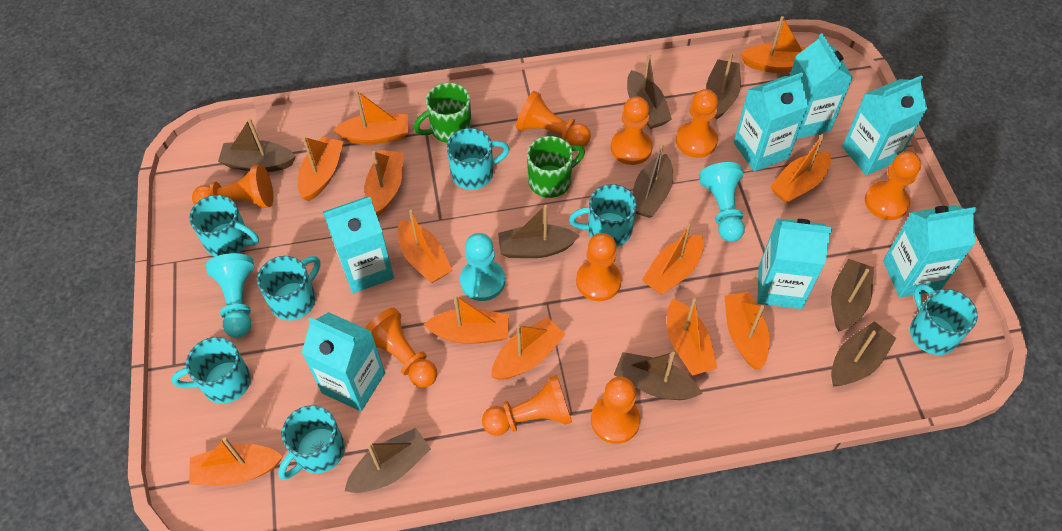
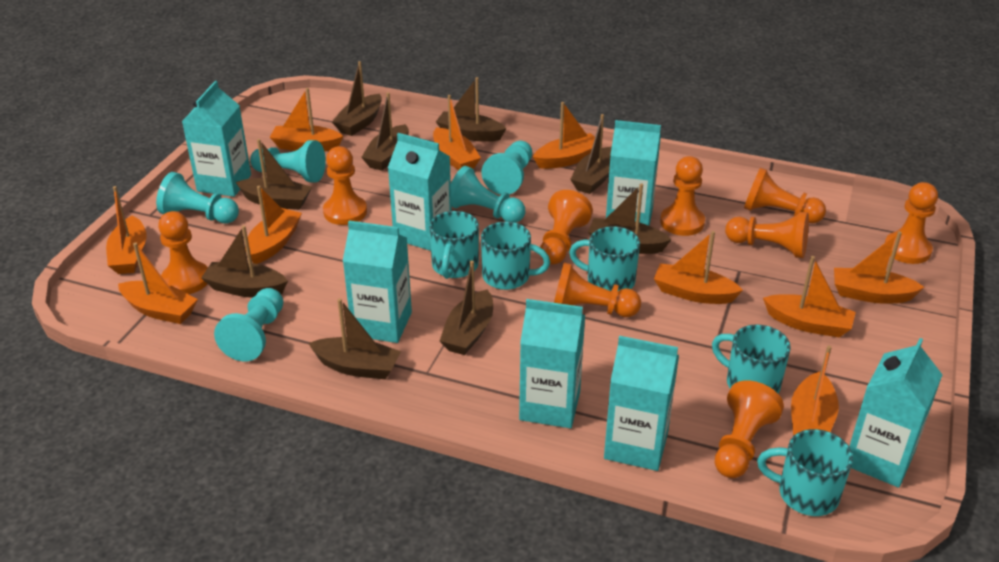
green mug: [414,83,472,143] [527,136,585,198] = 2 -> none = 0
orange boat: [189,437,283,485] [298,136,344,201] [334,90,409,145] [365,150,404,216] [397,210,452,283] [423,294,509,344] [491,317,566,380] [642,224,704,295] [667,298,717,376] [724,292,769,369] [740,16,807,73] [770,134,831,204] = 12 -> [106,186,147,274] [118,242,198,324] [245,186,302,264] [270,88,343,151] [433,95,481,170] [533,102,603,169] [654,231,743,304] [763,256,856,337] [791,346,839,435] [834,231,924,304] = 10
turquoise mug: [172,337,251,404] [189,195,259,257] [257,256,321,321] [278,405,345,480] [447,128,510,190] [569,184,637,247] [910,283,978,355] = 7 -> [429,211,479,279] [481,221,550,290] [569,226,640,292] [712,324,791,394] [757,429,853,516] = 5
turquoise pawn: [206,253,254,338] [460,233,505,301] [699,162,745,242] = 3 -> [156,172,239,223] [214,288,283,362] [250,140,326,183] [451,166,525,223] [481,141,532,195] = 5

